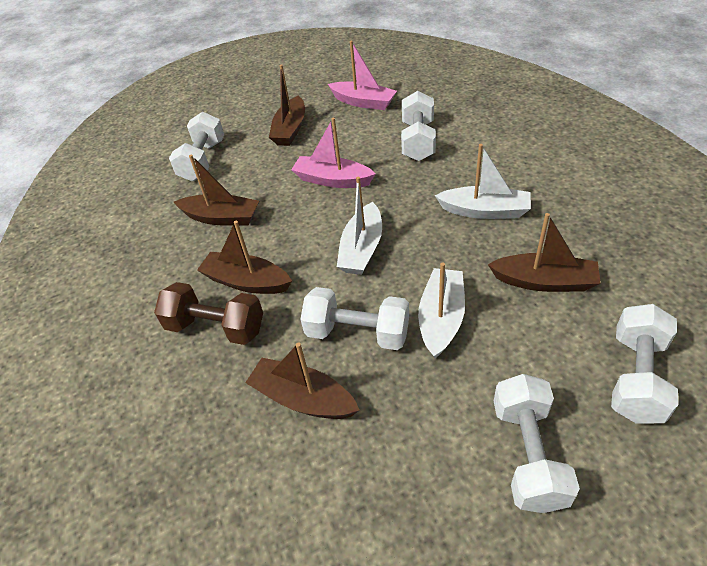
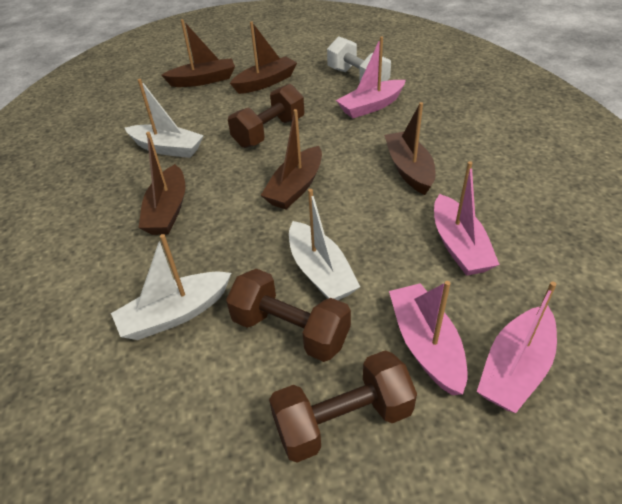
brown dumbbell: [154,282,263,345] = 1 -> [226,269,351,362] [228,84,304,148] [269,350,417,463] = 3
pink boat: [291,118,375,188] [328,41,397,110] = 2 -> [336,36,406,118] [389,281,468,395] [434,161,500,276] [477,281,557,413] = 4
white dumbbell: [169,112,224,181] [300,287,409,350] [401,91,436,161] [494,374,580,513] [611,304,678,424] = 5 -> [327,36,391,82] = 1

